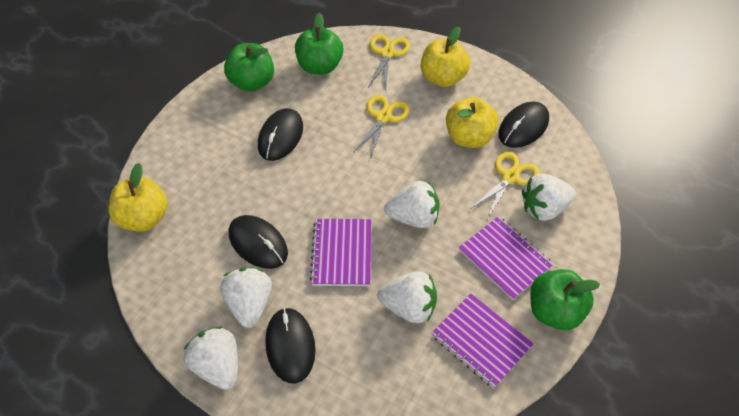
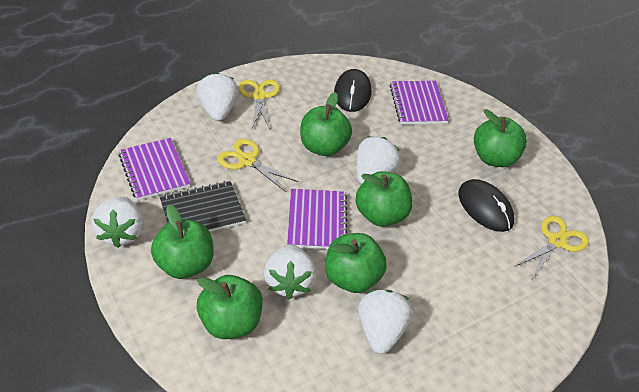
black mouse: [229,215,288,269] [258,108,303,161] [265,308,316,383] [498,102,549,148] = 4 -> [334,69,371,112] [458,179,514,232] = 2
black notebook: none = 0 -> [160,181,246,232] = 1
green apple: [224,43,274,92] [295,13,343,74] [530,269,600,330] = 3 -> [151,205,214,279] [197,275,263,339] [300,92,352,156] [325,233,387,293] [356,171,412,227] [474,109,527,167] = 6
yellow apple: [109,163,168,232] [421,27,470,87] [446,97,499,148] = 3 -> none = 0

